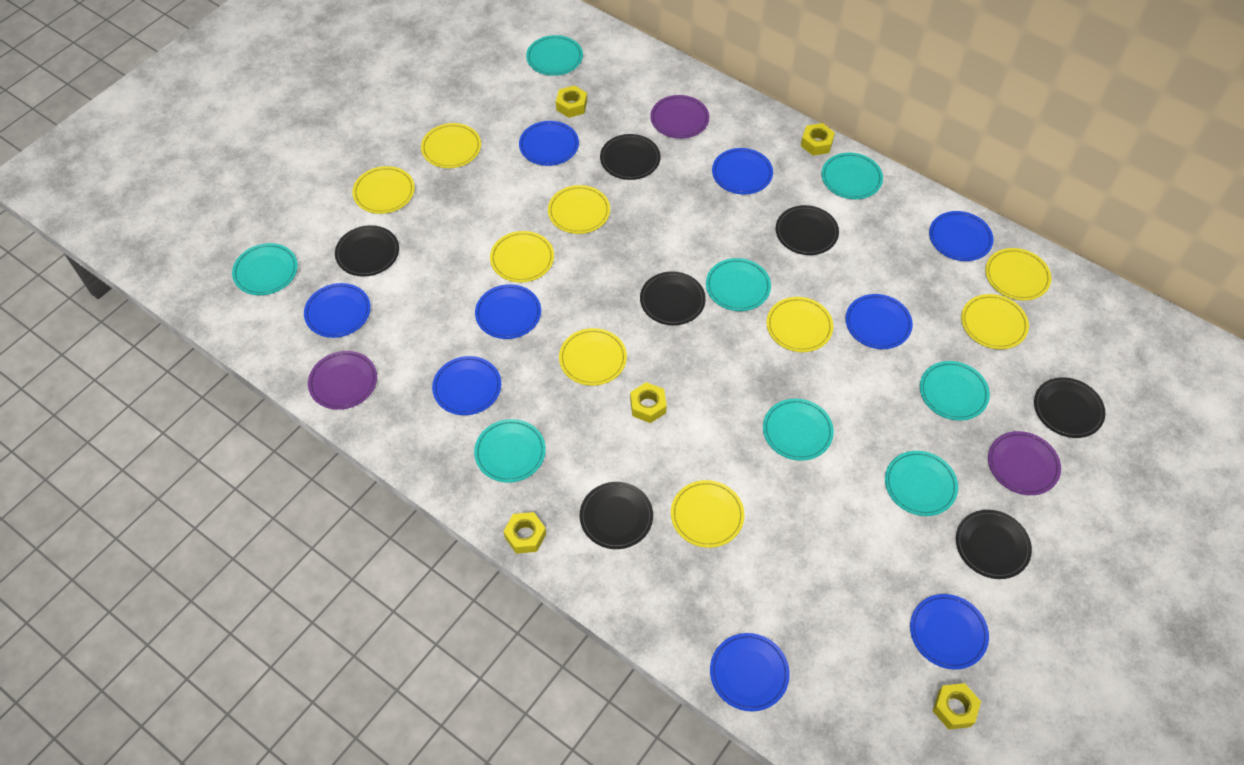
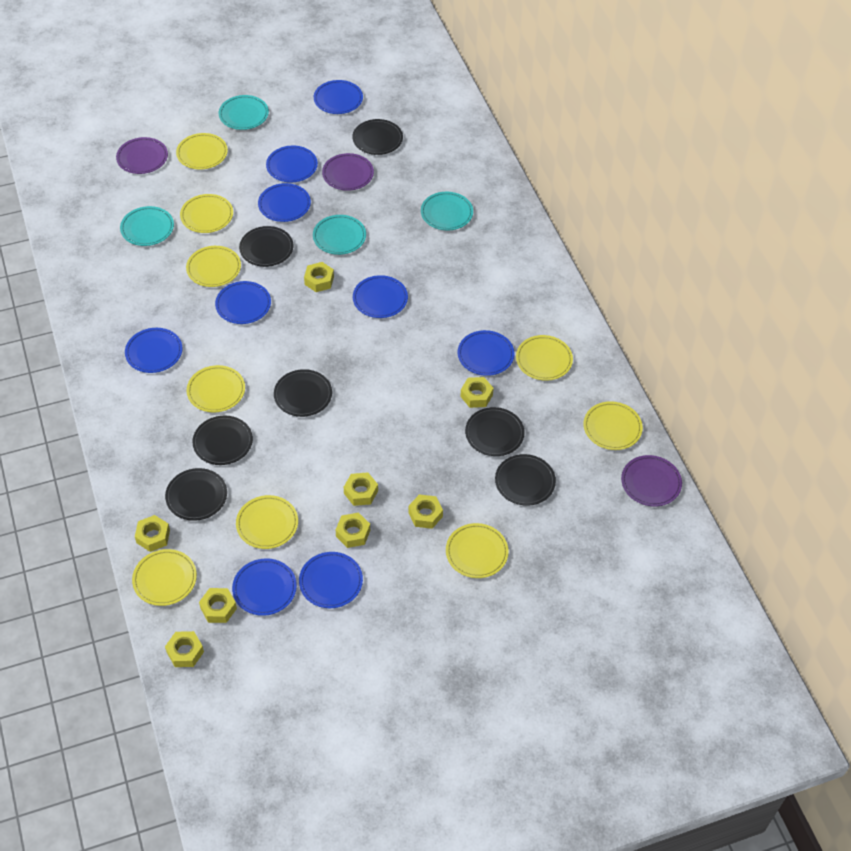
turquoise plate: [232,243,298,295] [474,419,546,483] [526,35,583,76] [706,258,771,311] [763,399,834,461] [822,152,883,199] [885,451,958,516] [920,361,990,421] = 8 -> [120,206,174,246] [219,95,269,130] [313,215,366,255] [421,192,473,230] = 4
yellow nut: [503,512,546,554] [556,85,587,118] [630,382,667,423] [801,123,835,156] [933,683,981,729] = 5 -> [135,515,170,552] [165,631,204,667] [199,588,237,623] [304,262,334,292] [336,513,370,548] [344,472,378,506] [408,494,443,529] [460,377,494,408] = 8

